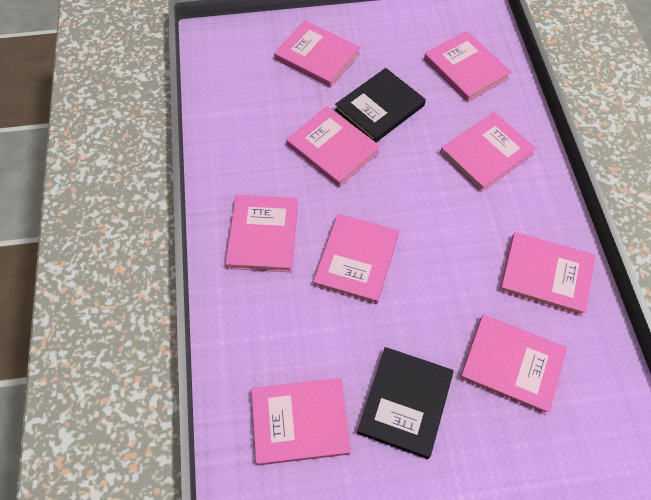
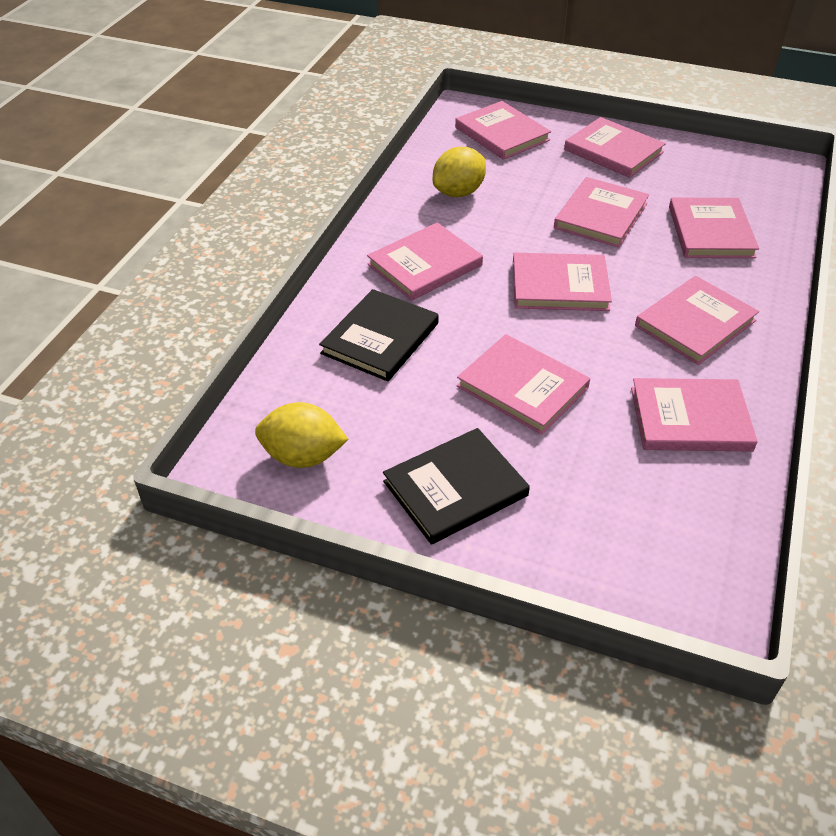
yellow lemon: none = 0 -> [255,402,349,468] [433,147,486,197] = 2

